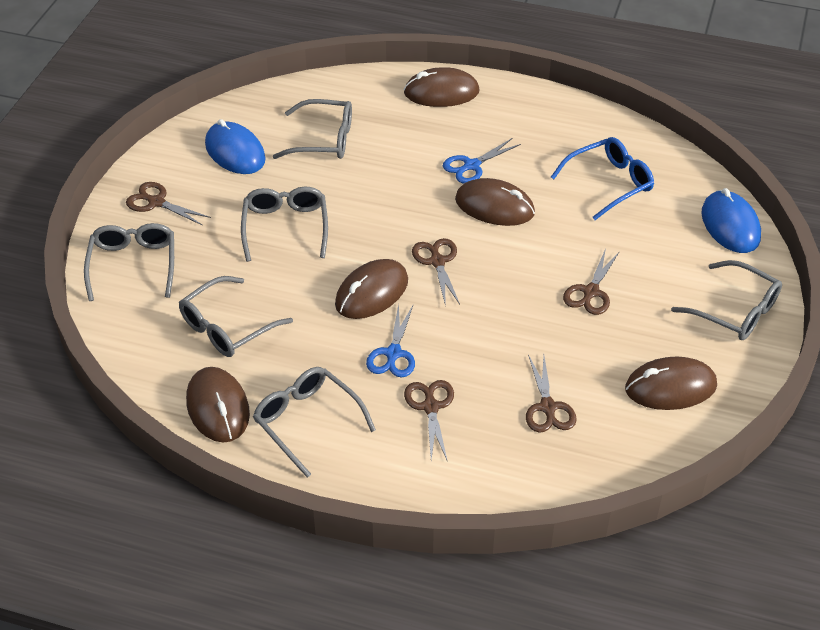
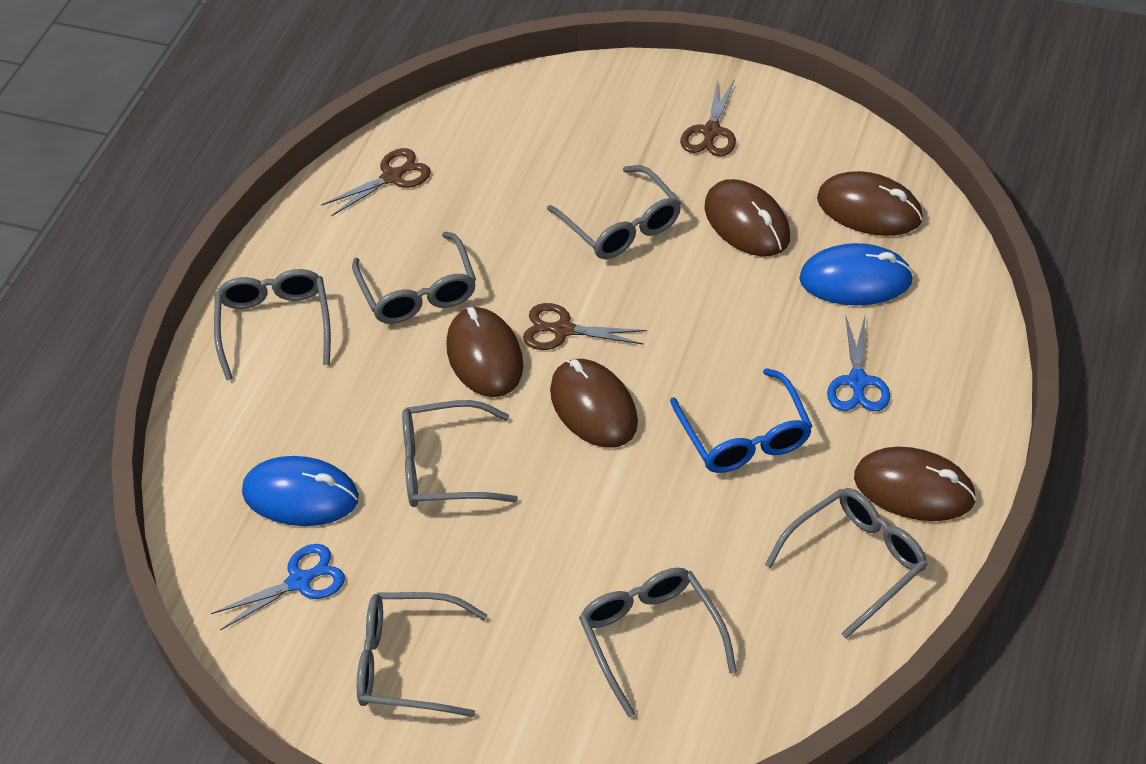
brown scissors: [126,182,211,225] [404,380,454,462] [412,238,460,306] [526,355,577,433] [563,248,620,315] = 5 -> [321,148,431,217] [523,303,647,350] [680,79,736,157] = 3
grey glasses: [84,223,174,301] [179,276,293,357] [241,187,328,262] [253,367,376,478] [273,99,352,159] [671,260,782,340] = 6 -> [214,269,331,380] [352,232,476,324] [357,592,487,717] [402,400,518,507] [547,165,681,259] [579,568,737,717] [765,488,928,639] = 7

